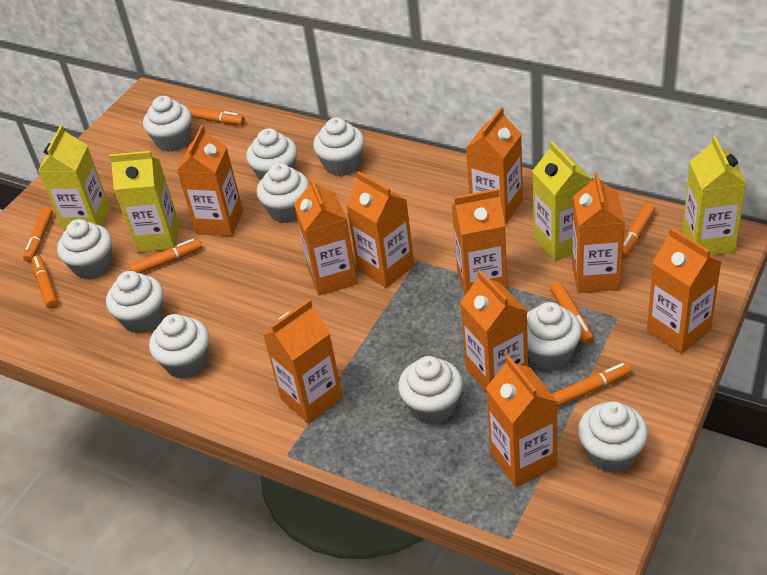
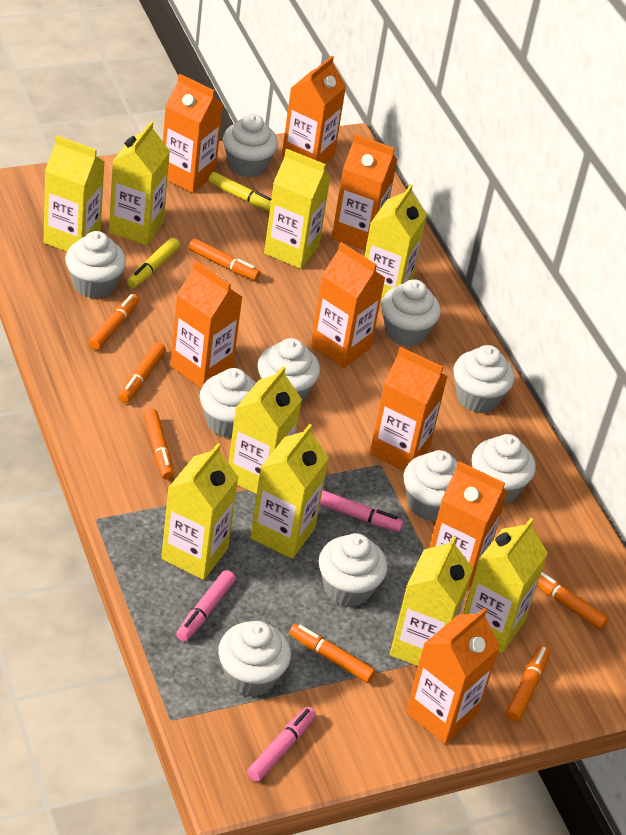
orange carton: [177,125,243,236] [263,299,343,424] [294,177,358,296] [346,172,414,288] [452,188,508,295] [460,270,528,391] [466,107,523,224] [486,355,558,487] [572,172,625,293] [647,227,721,354] = 10 -> [163,74,223,193] [170,261,242,388] [281,56,346,164] [311,242,385,368] [332,134,397,251] [370,347,448,471] [406,607,500,744] [430,461,508,591] = 8
pink marker: none = 0 -> [176,570,236,642] [247,707,316,782] [320,490,403,532] = 3
yellow carton: [38,125,111,231] [109,151,179,252] [533,141,592,262] [682,136,747,255] = 4 -> [44,135,104,252] [109,121,170,245] [161,443,239,580] [228,366,302,494] [250,424,329,559] [264,149,331,269] [364,184,427,302] [390,536,473,666] [463,518,548,653] = 9
yellow marker: none = 0 -> [127,238,180,288] [208,172,271,212] = 2

